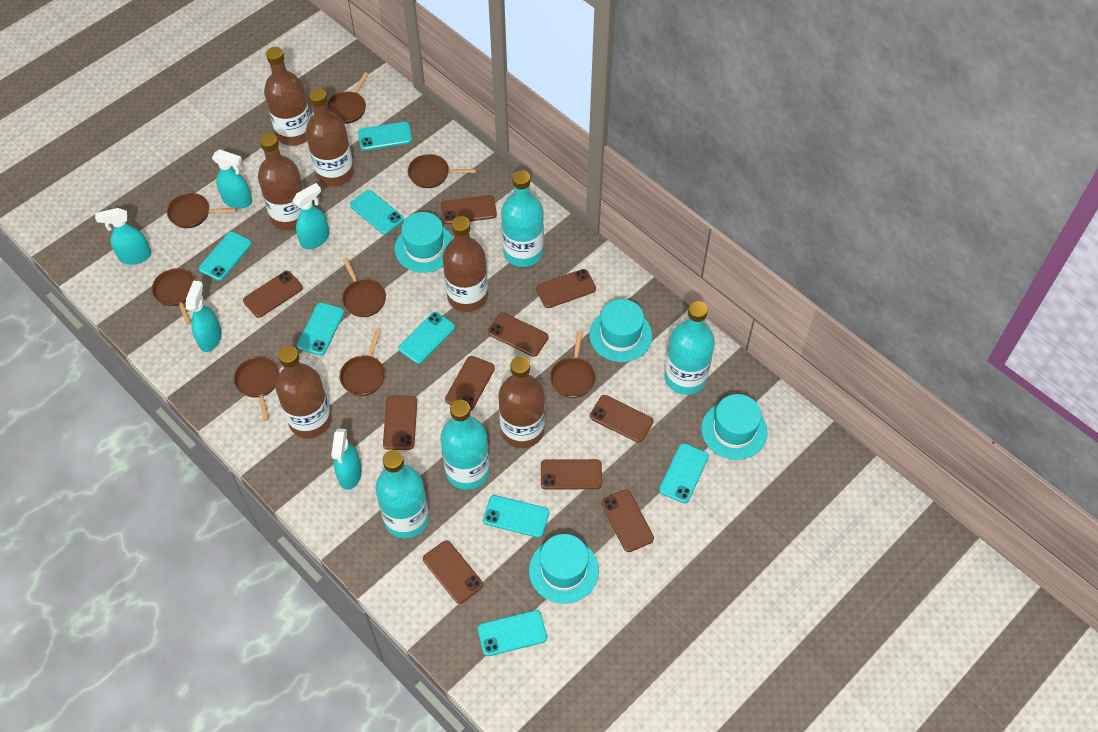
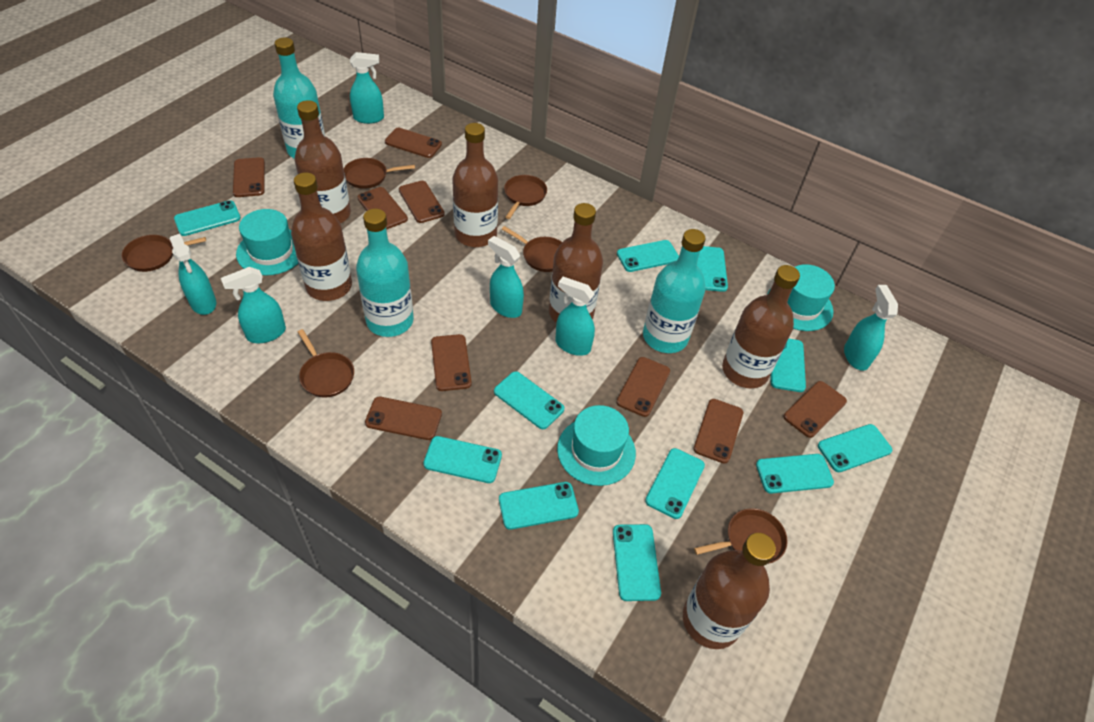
brown pan: [152,268,195,325] [167,193,236,228] [234,357,280,421] [327,72,368,124] [340,329,385,396] [342,258,386,317] [408,154,476,188] [550,331,596,398] = 8 -> [122,235,206,272] [298,329,354,397] [344,158,415,189] [502,226,562,272] [504,175,547,219] [694,508,788,564] = 6
brown phone: [243,271,303,318] [383,396,417,450] [423,540,483,604] [441,195,497,224] [445,356,495,411] [488,312,549,357] [536,269,596,308] [541,459,602,489] [590,395,653,443] [601,490,654,552] = 10 -> [233,157,265,197] [358,187,408,230] [365,397,442,440] [385,128,442,158] [399,181,445,223] [431,334,472,391] [616,357,670,417] [693,399,743,464] [783,381,847,438] = 9
turquoise bottle: [375,450,429,539] [440,400,490,490] [501,170,544,267] [665,301,715,395] = 4 -> [273,38,325,159] [356,209,414,337] [643,229,706,353] = 3
turquoise hat: [395,212,453,273] [529,534,599,604] [589,299,652,362] [701,394,768,460] = 4 -> [236,209,298,276] [557,405,636,486] [767,264,835,331] = 3
turquoise phone: [199,232,252,281] [297,303,344,355] [350,190,404,234] [358,122,412,150] [399,312,455,364] [478,610,547,656] [483,495,549,538] [659,443,709,503] = 8 -> [174,200,241,236] [423,436,502,483] [494,371,565,429] [499,482,579,530] [613,524,661,601] [617,240,679,272] [645,448,705,519] [697,246,728,292] [756,454,834,494] [770,338,806,392] [818,424,892,472] = 11
turquoise spray bottle: [95,208,151,265] [186,281,222,352] [212,149,252,209] [293,183,329,249] [331,429,362,490] = 5 -> [170,234,216,315] [221,267,286,343] [350,52,384,124] [488,236,524,318] [555,277,595,356] [844,285,898,371] = 6

